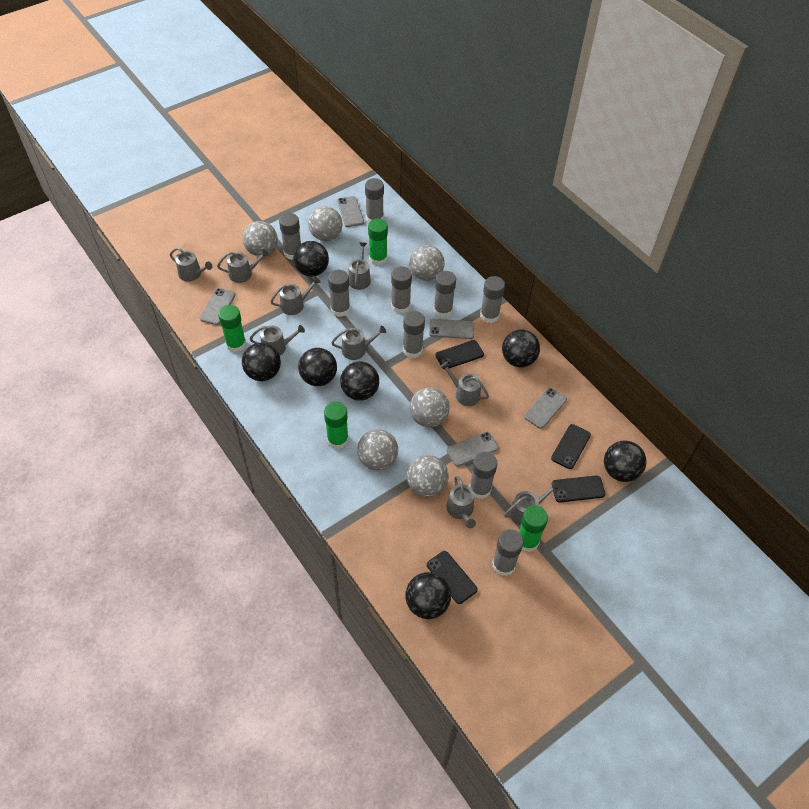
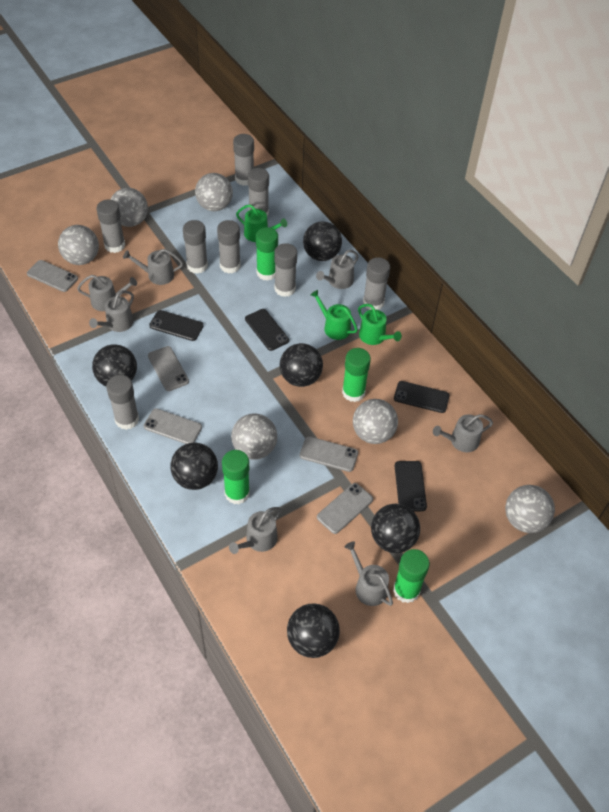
black ball: [242,343,281,381] [293,241,329,277] [298,348,337,386] [340,362,379,401] [405,572,451,619] [502,329,540,367] [604,441,646,482] = 7 -> [92,344,137,386] [170,443,218,490] [280,343,323,387] [287,604,340,658] [303,221,342,261] [371,504,420,553] = 6
green watering can: none = 0 -> [236,204,287,242] [310,290,358,340] [358,304,402,345] = 3
grey glue stick: [279,213,301,260] [328,270,350,317] [365,178,384,222] [391,266,412,314] [403,311,425,358] [434,271,456,318] [469,452,498,499] [480,276,505,323] [492,529,524,576] = 9 -> [96,200,125,253] [106,375,139,430] [183,220,208,274] [217,220,241,274] [233,134,254,186] [248,168,269,217] [274,243,297,297] [363,257,390,310] = 8
grey watering can: [170,248,212,282] [217,249,269,283] [250,325,305,356] [270,276,320,315] [331,326,386,360] [348,242,371,290] [440,361,489,406] [446,476,476,528] [504,481,560,525] = 9 -> [77,275,137,311] [89,290,134,332] [123,249,183,285] [229,507,282,554] [316,250,359,289] [344,541,393,606] [433,414,493,452] = 7

